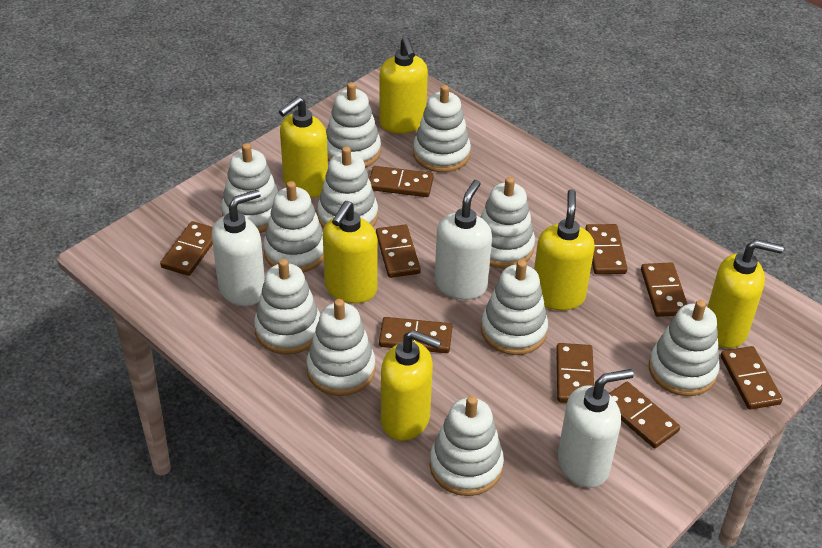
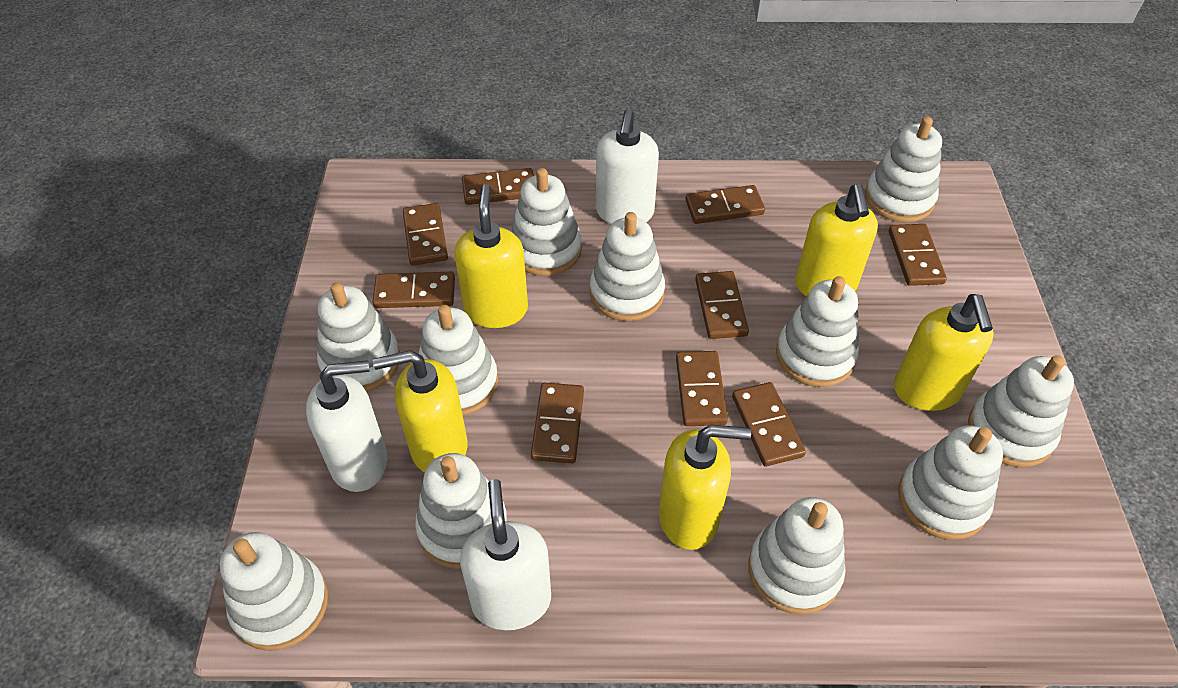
yellow soap dispenser: [279,97,328,198] [323,201,377,303] [379,37,428,134] [381,330,441,441] [534,189,595,310] [708,239,784,348] = 6 -> [373,350,467,472] [454,184,528,328] [659,425,751,550] [795,184,878,296] [894,294,994,411] = 5

